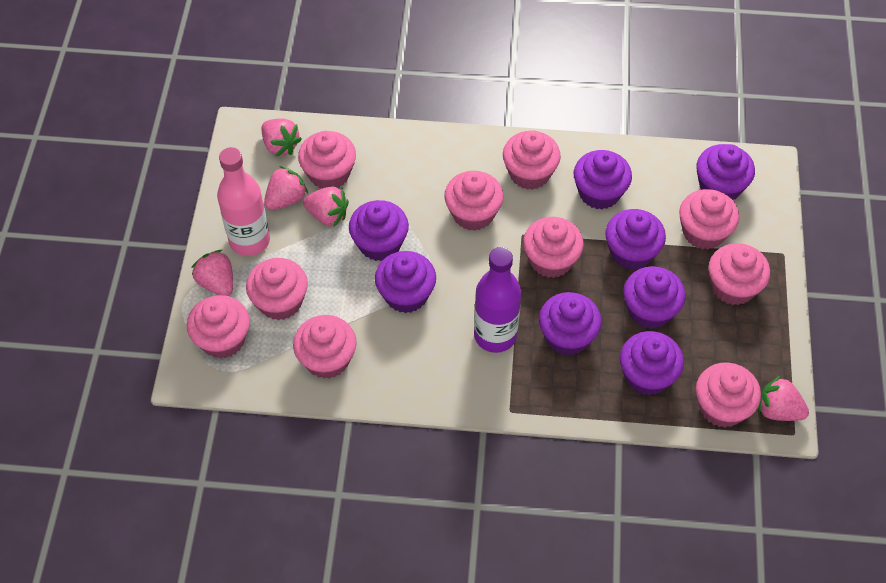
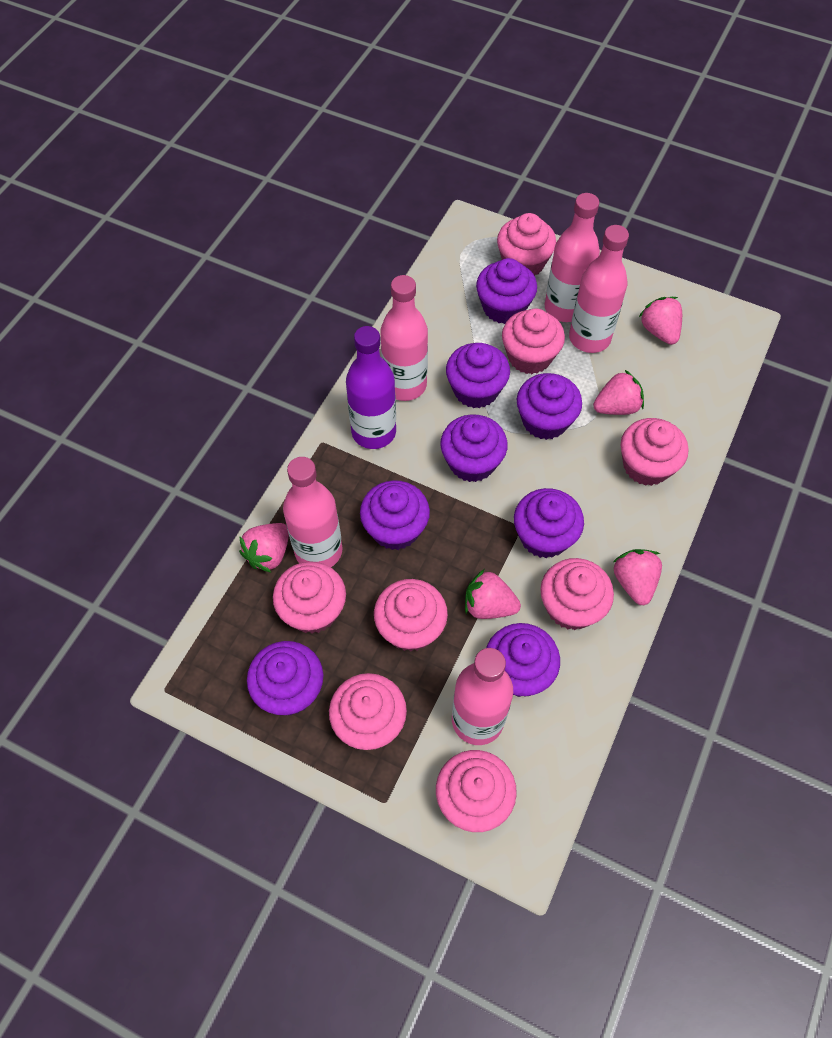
pink bottle: [217,147,270,256] = 1 -> [283,457,343,567] [380,275,428,401] [452,648,513,745] [544,193,600,322] [569,225,629,353] = 5
pink cupcake: [187,295,250,359] [246,258,308,320] [293,315,357,379] [298,131,356,188] [444,171,503,231] [503,131,561,190] [523,217,584,278] [679,189,739,250] [696,363,761,428] [709,243,770,305] = 10 -> [273,561,346,634] [329,673,407,750] [374,579,448,651] [436,750,517,832] [497,213,556,276] [502,308,565,374] [540,558,614,630] [621,418,688,486] = 8

